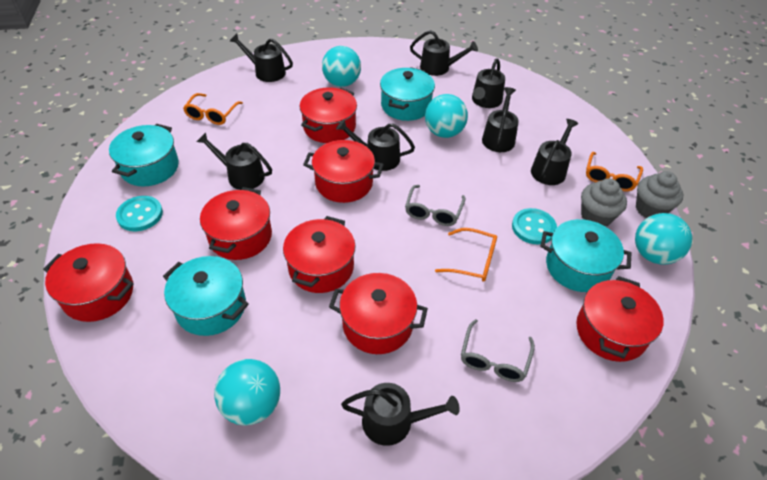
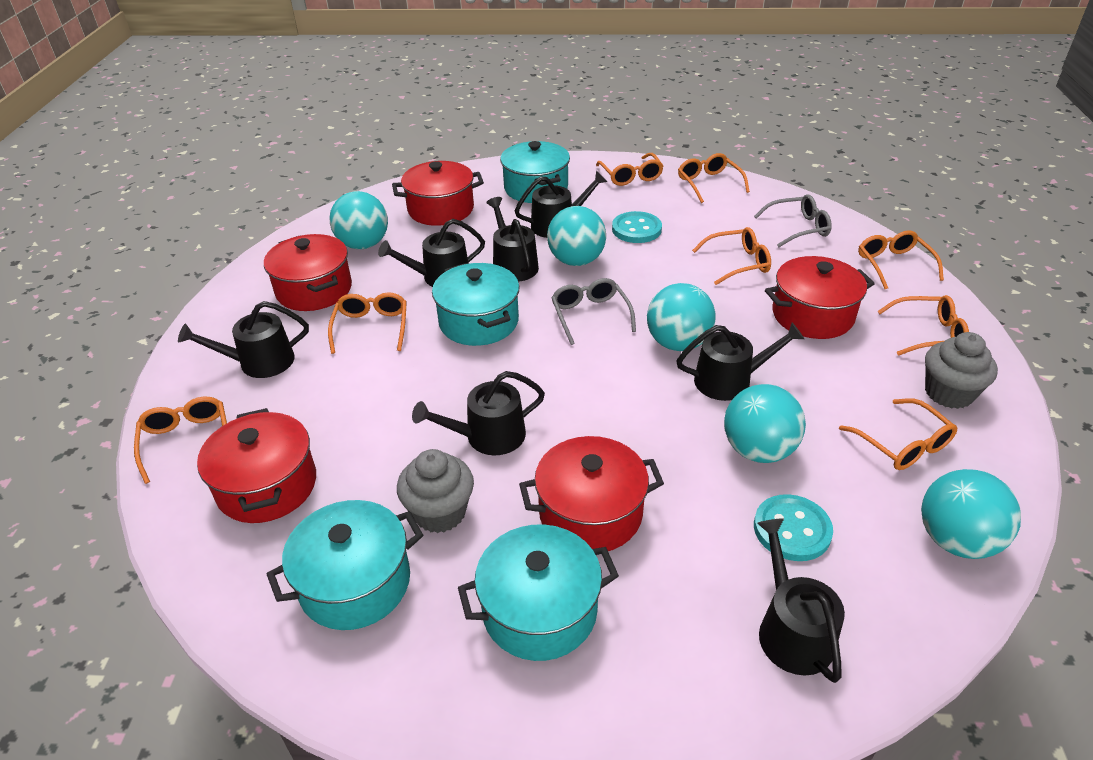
black watering can: [197,132,272,190] [230,34,293,82] [336,119,415,171] [341,383,460,446] [410,30,478,76] [472,58,505,108] [482,87,519,152] [531,119,579,185] = 8 -> [178,301,309,378] [378,219,485,287] [412,371,545,455] [486,197,539,282] [515,171,607,238] [676,323,804,401] [758,518,845,683] = 7
orange glasses: [183,93,243,125] [435,228,497,282] [586,152,643,191] = 3 -> [134,396,227,484] [328,292,407,354] [596,153,663,186] [678,153,750,203] [692,227,771,285] [839,398,957,470] [858,230,944,289] [877,295,969,356] = 8
red pot: [43,243,134,322] [200,187,272,260] [283,216,356,293] [299,87,357,143] [303,140,384,203] [329,273,428,354] [576,276,664,362] = 7 -> [197,408,316,523] [264,234,352,311] [392,161,484,226] [519,436,664,551] [765,256,875,339] = 5
turquoise ball: [214,359,280,426] [322,46,361,87] [425,94,468,138] [635,213,692,265] = 4 -> [329,191,388,249] [547,206,606,266] [647,283,715,351] [724,384,806,463] [921,469,1021,559] = 5

